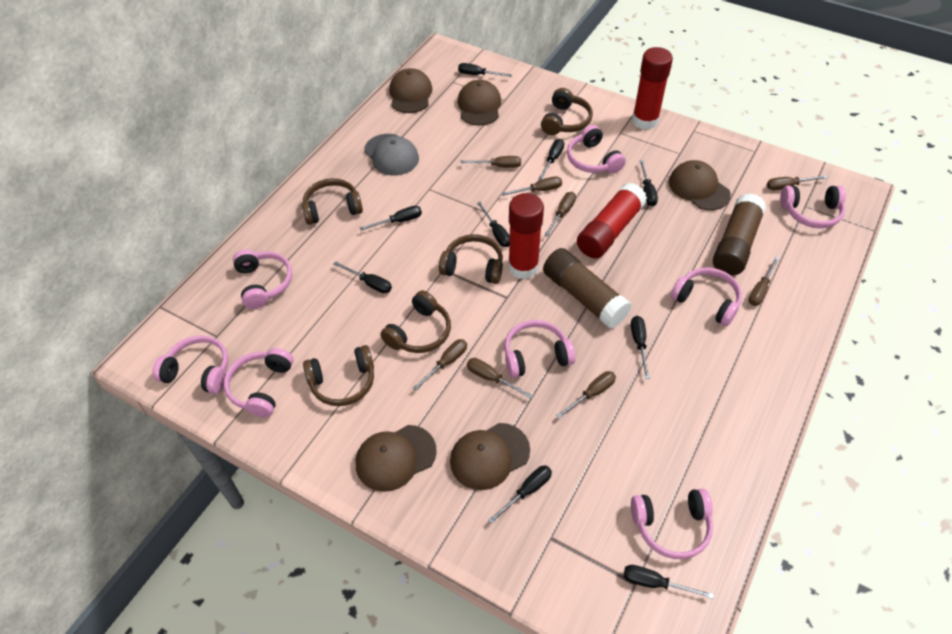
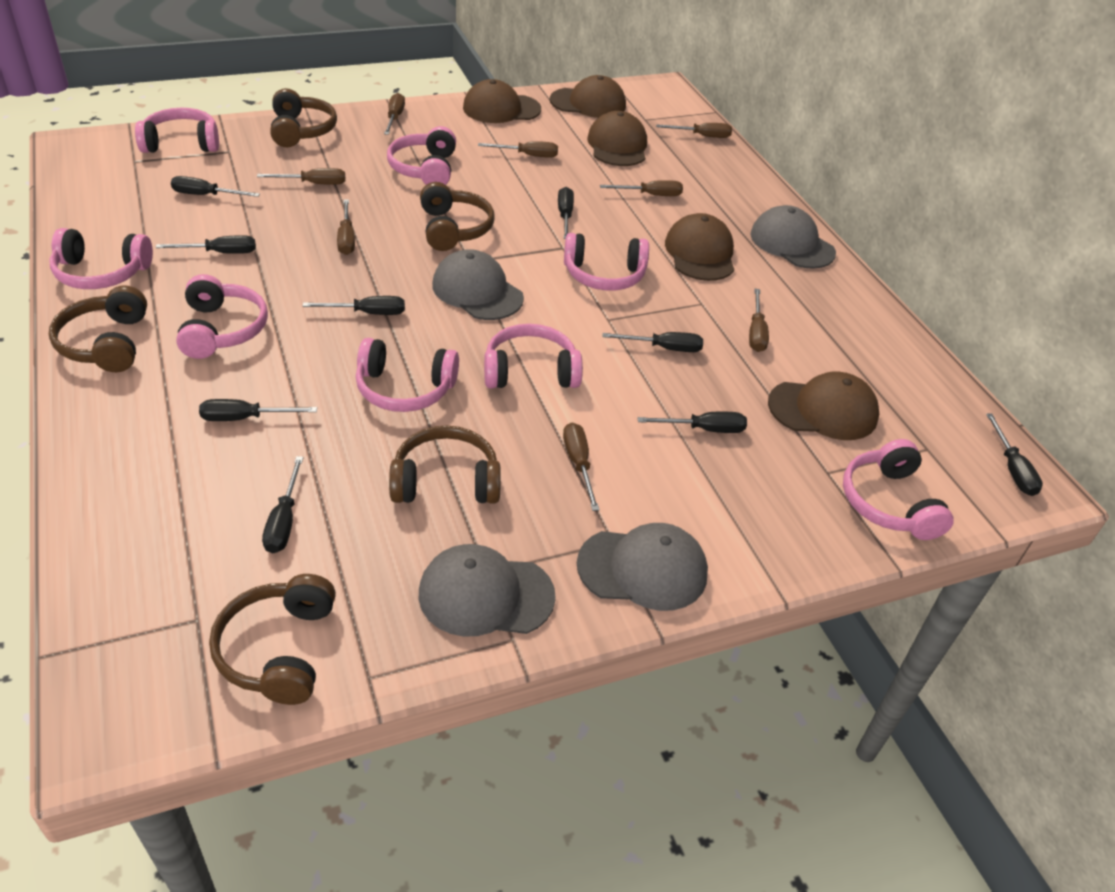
brown glue stick: [543,248,631,329] [713,194,766,275] = 2 -> none = 0
grey cap: [364,134,419,176] = 1 -> [419,544,556,637] [432,249,524,320] [577,523,708,611] [750,205,836,269] = 4
red glue stick: [508,193,544,279] [577,183,647,258] [632,47,673,130] = 3 -> none = 0

